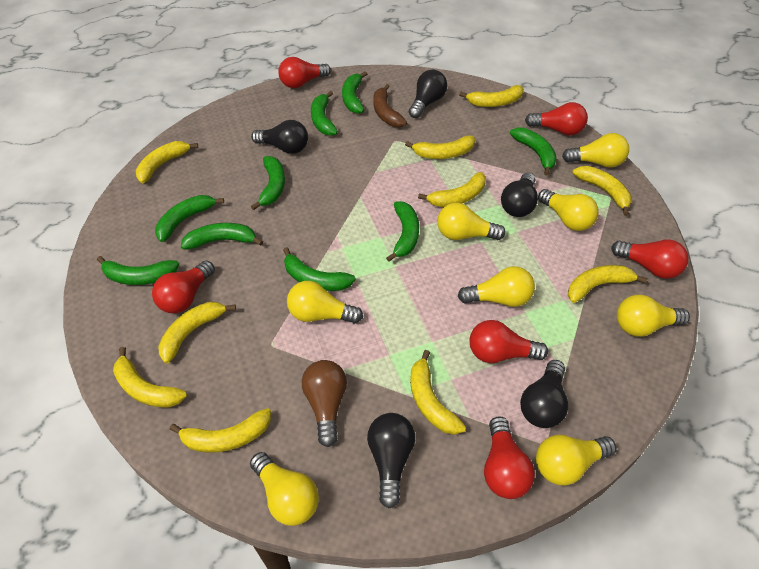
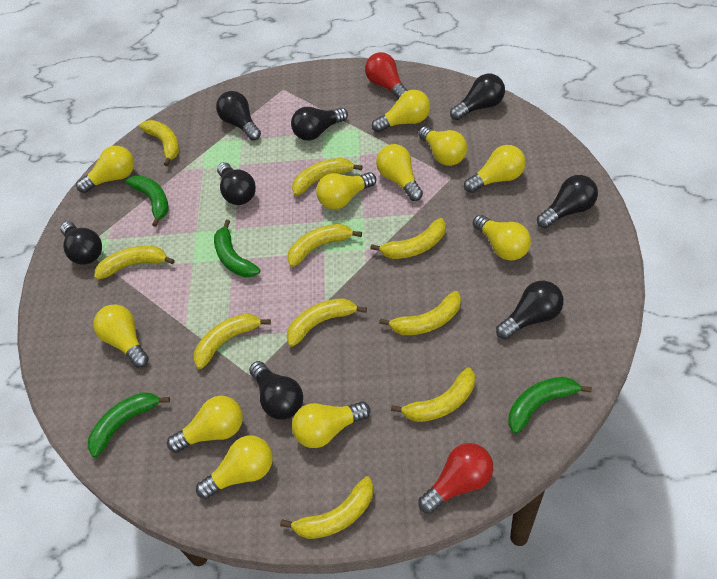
black light bulb: [251,120,308,154] [367,413,415,509] [409,70,447,118] [501,172,538,217] [520,360,568,428] = 5 -> [60,222,102,265] [216,91,261,141] [217,162,256,205] [249,361,303,420] [291,107,348,141] [450,74,505,120] [496,281,564,339] [537,175,598,228] = 8
brown banana: [373,84,407,127] = 1 -> none = 0
brown light bulb: [302,360,347,447] = 1 -> none = 0
green banana: [97,256,179,285] [155,195,224,242] [181,223,263,250] [251,156,285,210] [283,247,356,291] [311,91,338,136] [342,71,367,114] [386,201,419,262] [510,127,557,176] = 9 -> [88,392,170,457] [126,175,168,227] [214,220,260,277] [508,377,592,434] = 4
red light bulb: [152,260,215,313] [278,57,331,88] [469,320,548,363] [484,416,535,499] [525,102,588,136] [611,240,689,279] = 6 -> [365,52,408,99] [418,443,493,514] = 2
yellow light bulb: [250,452,319,526] [287,281,363,324] [437,203,506,240] [458,266,535,307] [536,435,616,486] [538,189,599,231] [562,133,629,168] [617,295,690,337] = 8 -> [76,146,134,193] [93,305,149,368] [167,396,243,453] [196,436,273,499] [292,401,370,448] [316,172,376,209] [372,90,430,133] [376,144,423,201] [419,126,467,166] [464,145,526,193] [473,215,531,261] = 11

